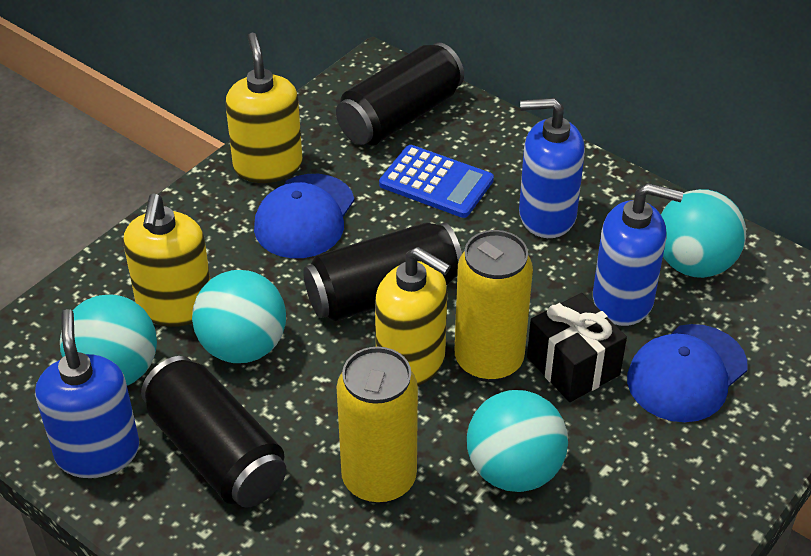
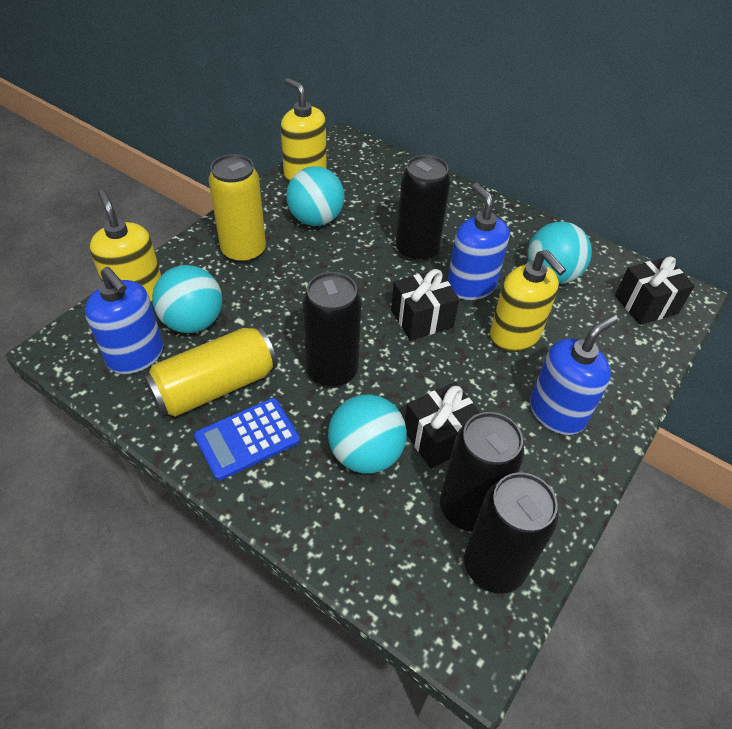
black can: [141,356,286,508] [303,222,462,321] [336,43,464,145] = 3 -> [303,272,361,388] [396,155,451,263] [440,412,524,532] [464,472,558,594] = 4
black gift: [527,293,627,402] = 1 -> [391,269,460,341] [405,382,480,469] [615,256,695,325] = 3
blue cap: [254,174,355,258] [627,324,747,422] = 2 -> none = 0

